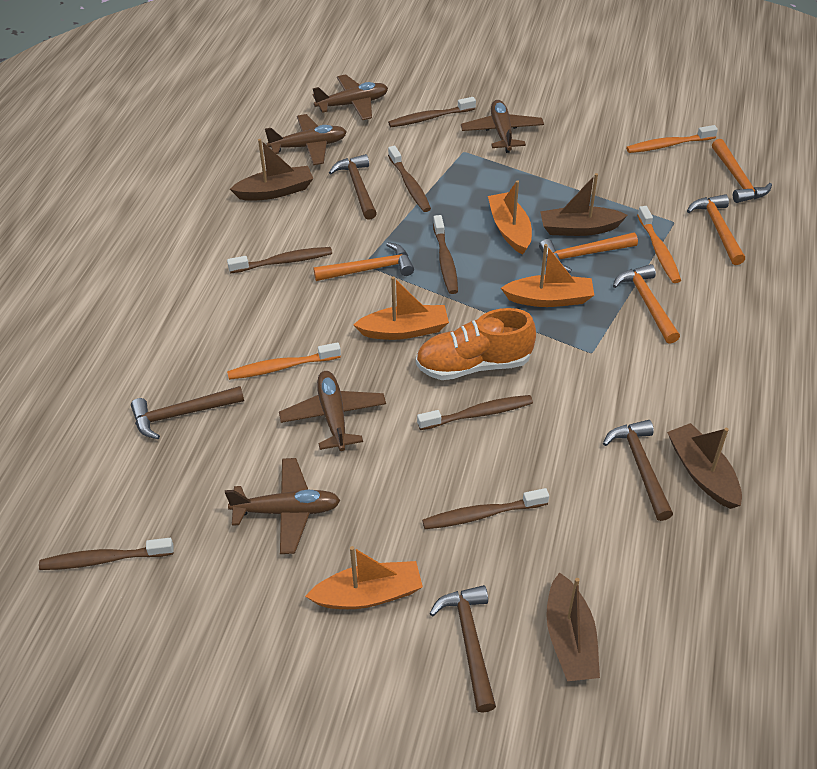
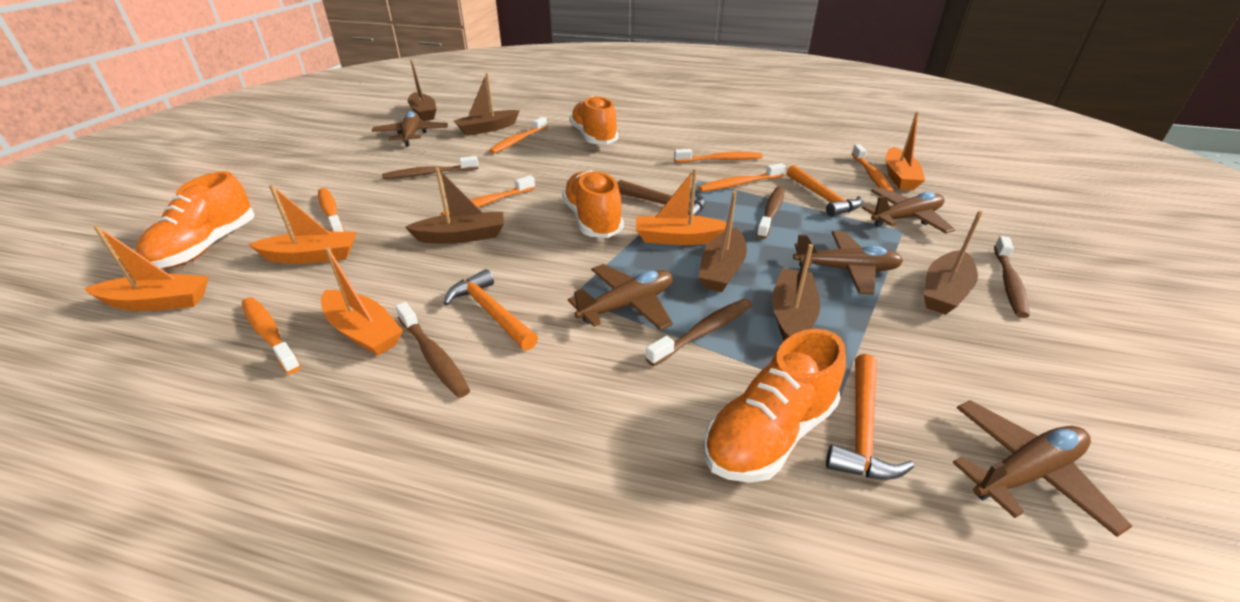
brown boat: [230,139,313,201] [540,173,628,236] [546,572,600,681] [667,423,742,509] = 4 -> [405,167,504,244] [408,59,436,121] [453,73,520,136] [698,191,747,292] [772,244,820,341] [924,210,983,315] = 6
brown hammer: [131,386,244,439] [329,154,377,220] [429,585,496,713] [603,420,673,521] = 4 -> [617,180,706,216] = 1
brown toothbrush: [39,538,174,570] [227,247,332,273] [388,97,476,127] [388,146,431,212] [417,395,533,430] [422,488,549,529] [433,215,458,294] = 7 -> [382,156,479,179] [395,302,470,398] [646,299,753,366] [756,187,785,239] [994,236,1029,318] = 5
orange boat: [305,546,423,609] [353,276,449,340] [488,180,532,255] [501,244,594,307] = 4 -> [84,225,209,311] [248,184,357,264] [321,247,403,356] [636,168,727,245] [885,112,925,190] = 5
orange hammer: [313,242,414,281] [539,232,638,273] [613,264,680,344] [687,194,745,265] [712,139,772,203] = 5 -> [443,269,538,350] [787,165,862,217] [826,354,914,480] = 3
orange shoe: [416,308,536,380] = 1 -> [135,171,255,268] [562,170,624,238] [569,96,618,144] [703,329,846,483] = 4
orange toothbrush: [227,342,341,380] [626,125,718,153] [637,206,681,283] = 3 -> [242,297,301,374] [318,188,344,232] [441,175,535,215] [489,117,547,154] [674,149,762,162] [698,163,786,192] [852,145,894,192] = 7

